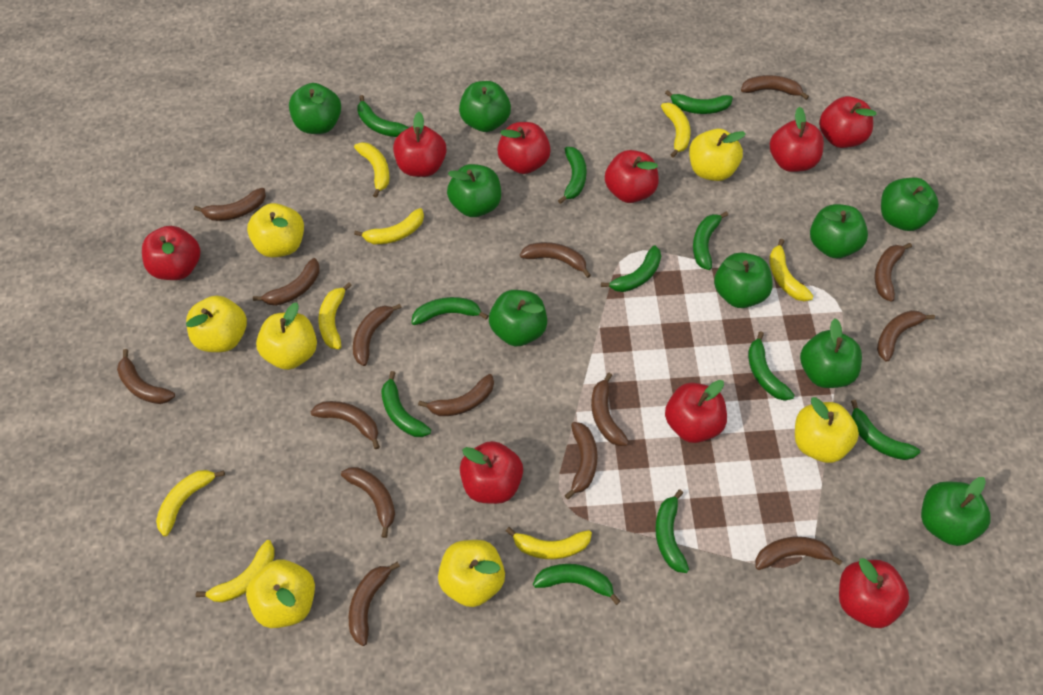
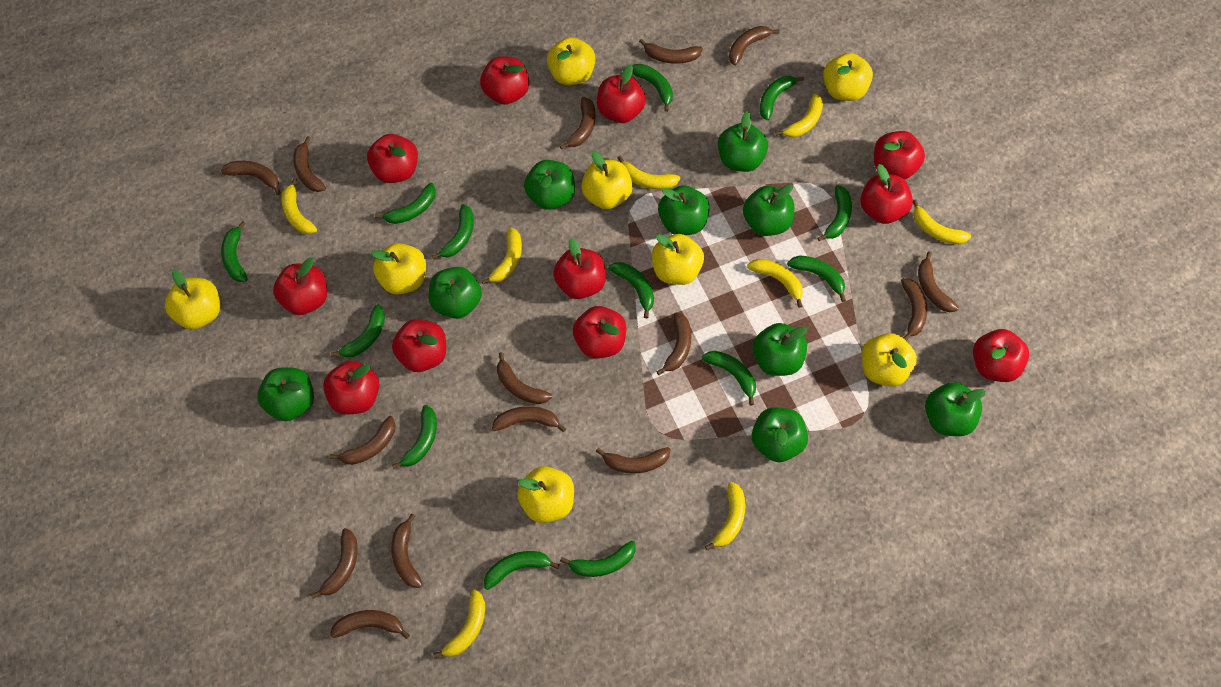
green banana: [357,95,409,137] [381,371,431,437] [411,297,488,325] [533,564,621,605] [558,147,587,204] [601,245,661,292] [655,490,689,573] [665,90,733,114] [693,211,728,270] [748,331,795,401] [851,400,920,460] = 11 -> [221,221,248,282] [331,304,385,358] [375,183,436,224] [392,405,437,469] [432,204,474,259] [484,551,559,590] [560,541,636,577] [608,262,654,318] [632,64,673,112] [702,351,756,405] [759,75,804,121] [787,255,846,302] [817,185,852,241] = 13
red apple: [142,226,200,280] [393,112,446,177] [460,441,523,504] [497,122,551,174] [605,150,659,203] [665,380,727,443] [770,107,824,172] [819,96,877,148] [839,558,909,628] = 9 -> [273,257,327,315] [323,361,379,415] [367,134,418,183] [392,319,446,372] [480,56,529,105] [553,238,606,299] [573,306,626,359] [596,64,646,123] [860,164,913,224] [874,131,925,180] [973,329,1029,382] = 11
yellow apple: [186,296,247,352] [246,559,315,628] [247,203,304,257] [256,302,317,370] [438,540,505,607] [689,129,746,181] [795,397,859,463] = 7 -> [165,270,220,329] [371,243,426,295] [517,466,574,523] [547,37,596,85] [581,151,633,209] [651,234,704,285] [823,53,873,101] [861,333,917,387] = 8

